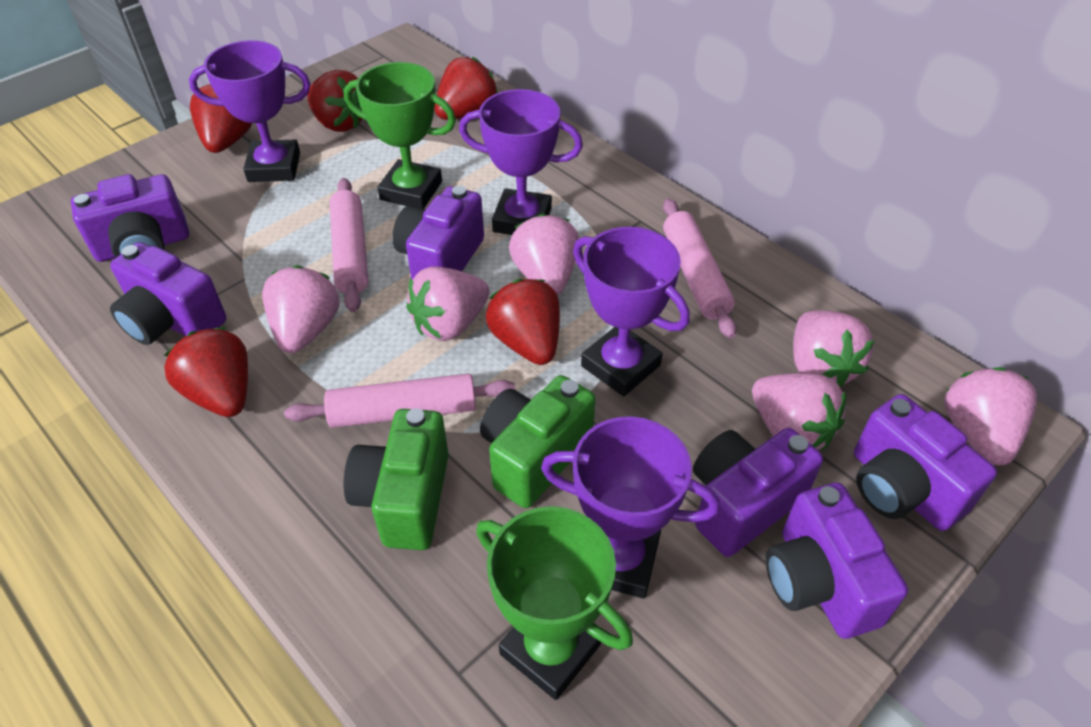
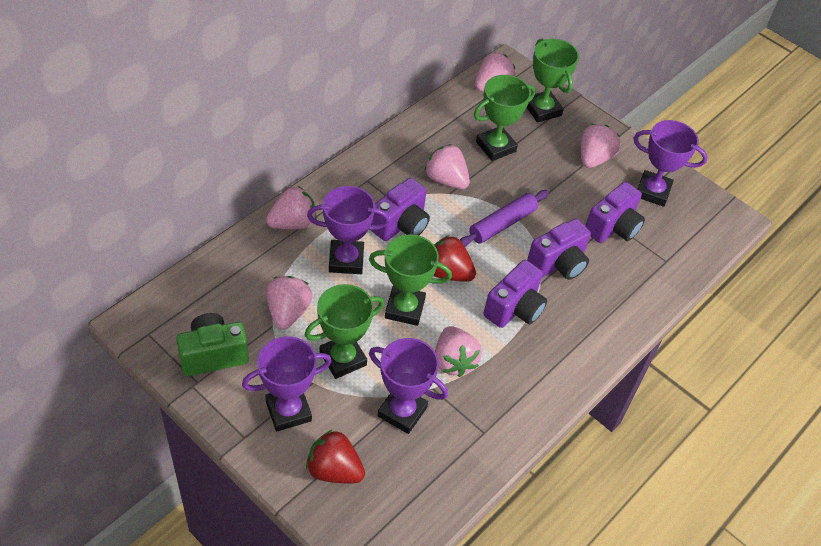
green camera: [344,408,449,550] [480,375,596,508] = 2 -> [176,313,249,376] = 1
green trophy: [344,62,456,209] [476,506,633,700] = 2 -> [305,284,384,379] [369,234,452,326] [474,75,536,161] [527,39,579,123] = 4
pink rolling pin: [284,373,515,428] [330,178,368,312] [663,198,737,339] = 3 -> none = 0
purple camera: [71,174,189,262] [110,242,226,345] [392,186,484,280] [693,428,823,557] [766,483,908,639] [854,394,997,531] = 6 -> [371,178,430,241] [484,260,547,328] [527,219,591,280] [585,182,645,243] = 4
purple rolling pin: none = 0 -> [460,190,549,247] = 1
red strawberry: [164,327,248,417] [190,84,252,153] [307,70,363,132] [434,57,498,120] [486,279,560,365] = 5 -> [306,430,365,484] [434,235,476,282] = 2

